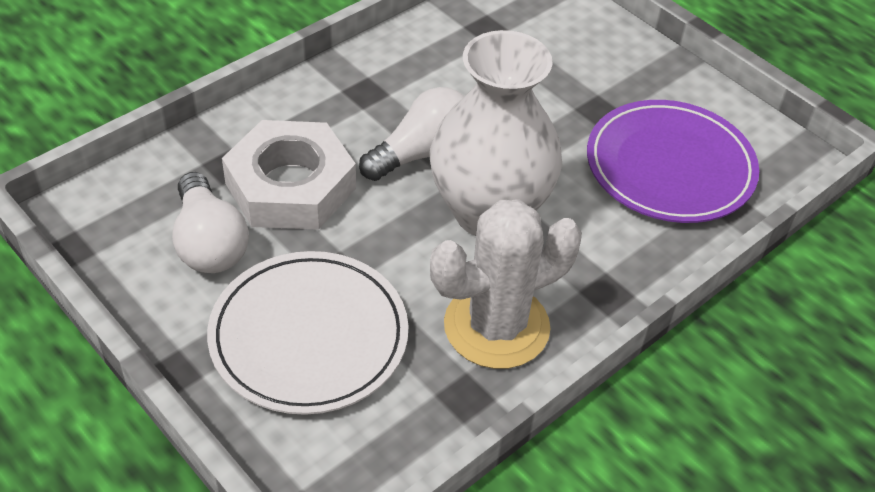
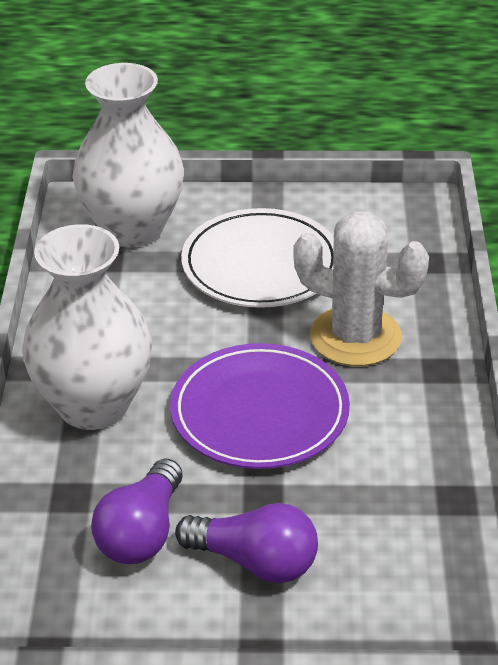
purple light bulb: none = 0 -> [91,459,183,564] [175,503,318,583] = 2
white light bulb: [172,172,249,273] [359,87,464,181] = 2 -> none = 0
white nut: [222,120,356,230] = 1 -> none = 0
white vase: [430,30,562,236] = 1 -> [22,224,152,430] [72,63,184,248] = 2

